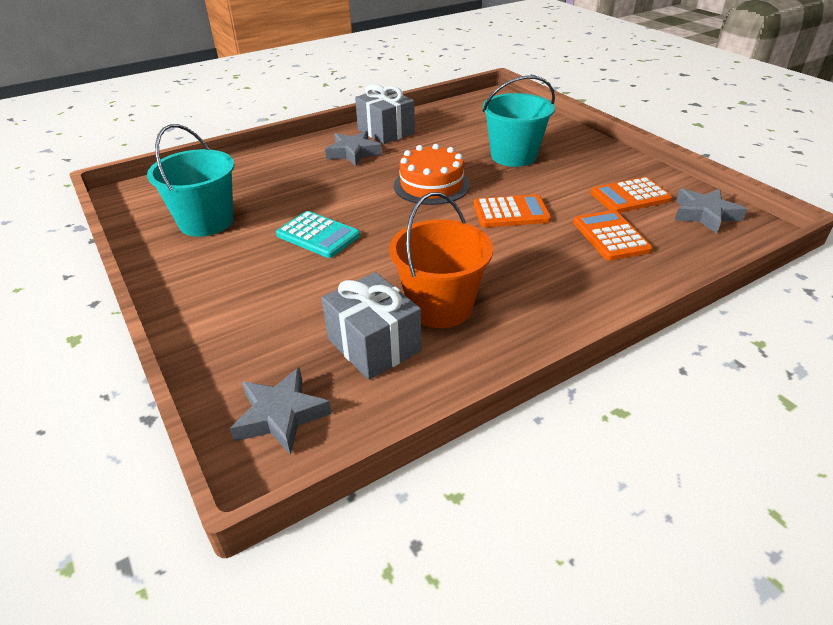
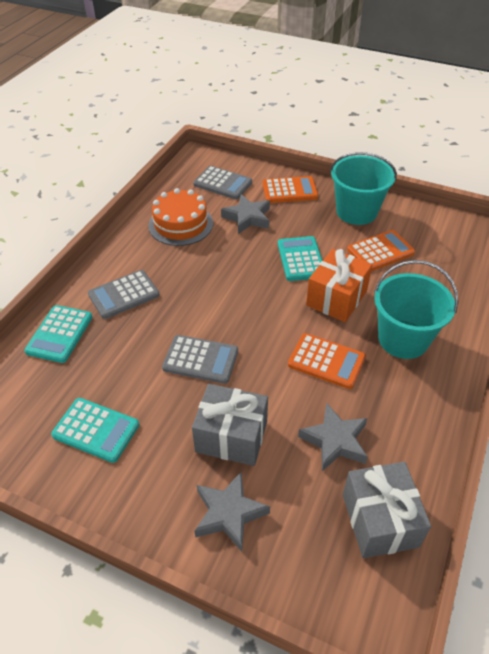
grey calculator: none = 0 -> [88,270,159,319] [162,335,238,384] [193,166,252,199] = 3
orange bucket: [389,192,493,328] = 1 -> none = 0
orange gift: none = 0 -> [306,249,372,322] = 1
turquoise calculator: [276,211,360,258] = 1 -> [24,305,92,363] [51,398,139,463] [278,236,322,281] = 3

